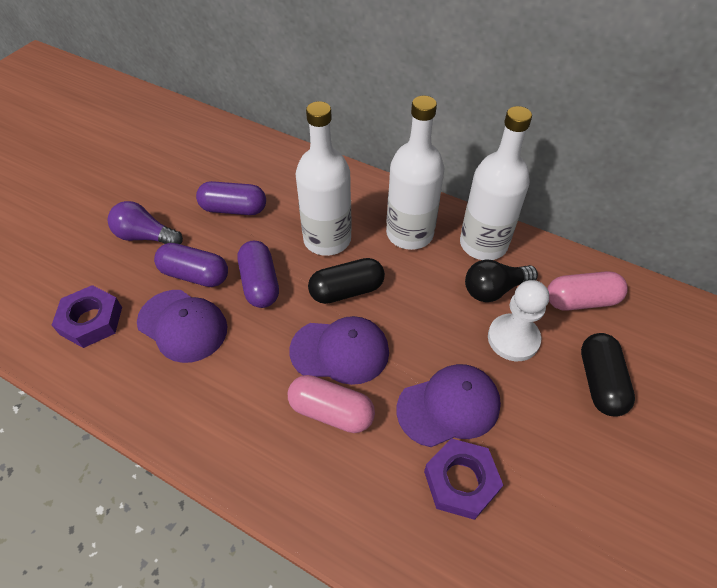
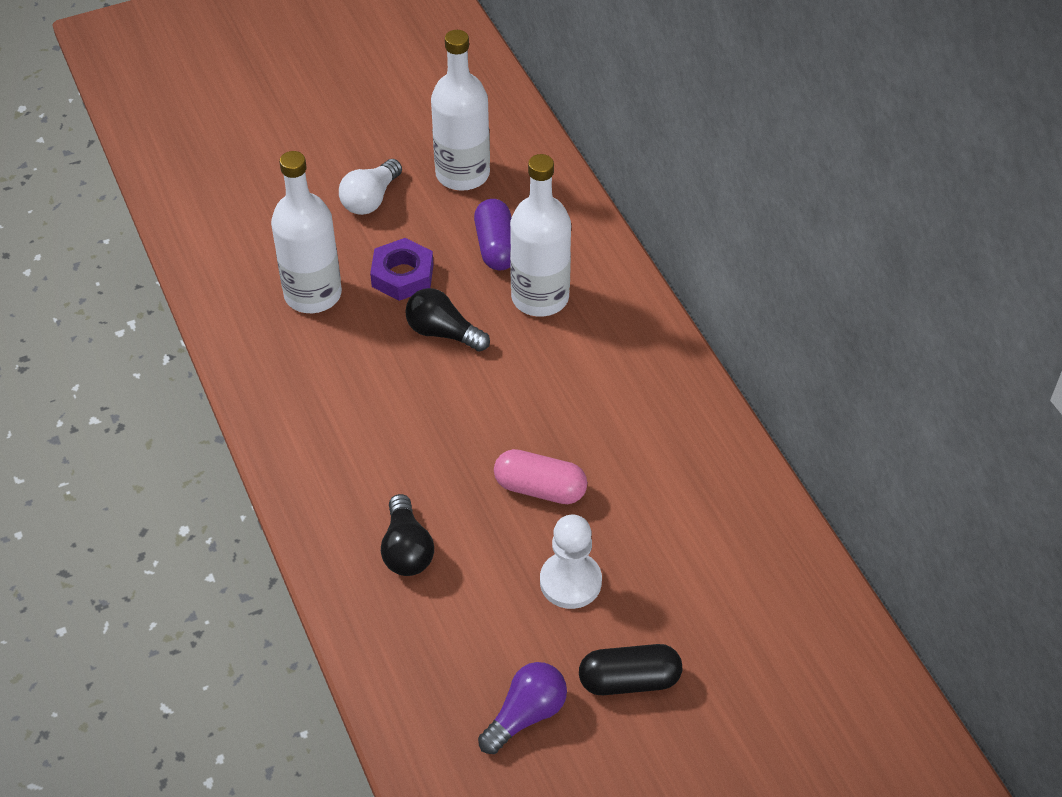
black capsule: [308,258,385,304] [581,333,635,417] = 2 -> [579,644,682,695] = 1
black light bulb: [465,259,538,302] = 1 -> [381,494,434,576] [405,288,490,352] = 2
pink capsule: [288,375,375,433] [547,271,628,311] = 2 -> [494,449,587,504] = 1
purple cap: [137,290,228,363] [289,316,389,385] [396,364,501,447] = 3 -> none = 0
purple capsule: [154,243,228,287] [196,181,266,215] [238,241,279,308] = 3 -> [474,199,512,270] = 1
purple nut: [52,285,122,348] [424,438,503,520] = 2 -> [370,238,434,301] = 1
white light bulb: none = 0 -> [339,159,402,215] = 1

